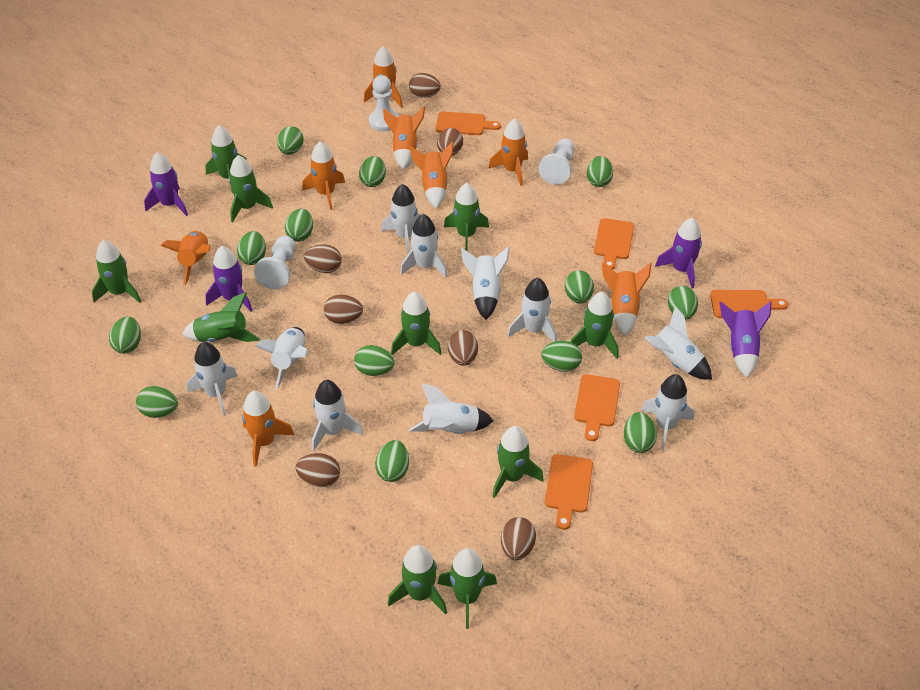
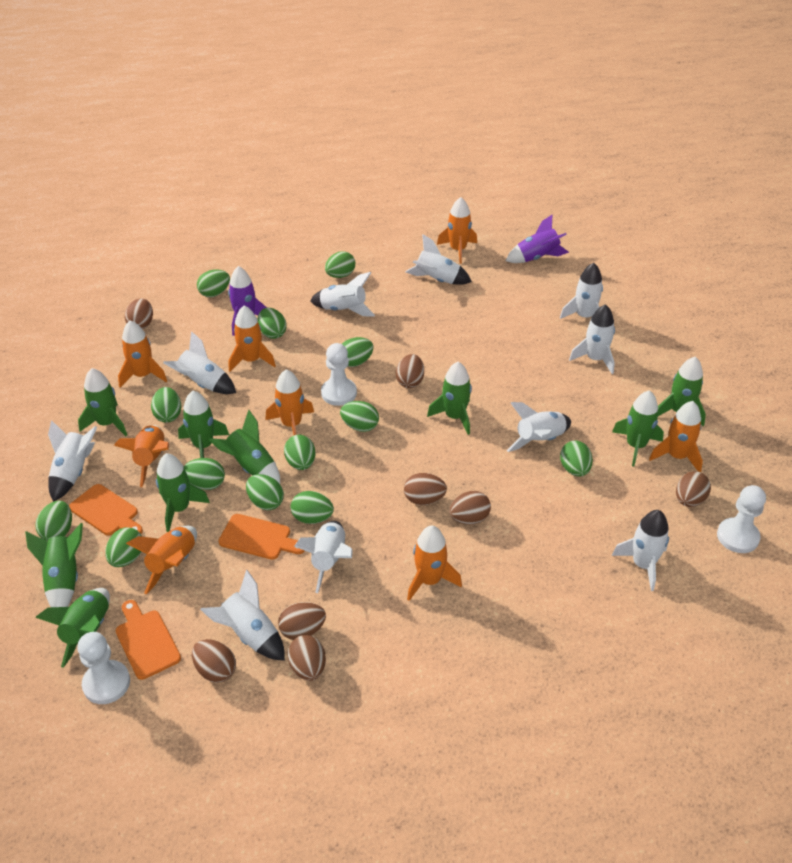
brown egg: [296,453,340,487] [304,244,342,273] [324,295,363,324] [409,73,441,98] [437,128,463,156] [448,330,478,366] [501,517,536,560] = 7 -> [125,298,153,329] [192,639,236,683] [278,602,326,640] [288,635,326,681] [396,354,424,388] [404,473,447,505] [449,491,491,524] [676,471,711,507] = 8
green rocket: [92,240,141,303] [182,292,260,342] [205,125,246,193] [229,155,273,223] [388,545,447,615] [391,291,441,355] [437,548,497,629] [444,183,489,252] [492,426,544,498] [571,292,618,359] = 10 -> [25,523,83,607] [35,588,110,668] [78,368,127,436] [156,453,210,532] [178,391,229,458] [209,410,280,484] [427,362,472,435] [612,390,664,466] [658,357,706,426] = 9
orange cutting board: [436,112,501,135] [545,454,593,530] [574,374,620,441] [594,218,634,270] [710,290,788,318] = 5 -> [69,484,143,536] [116,600,181,680] [218,514,305,560] = 3
purple rocket: [144,152,188,216] [205,246,253,312] [655,217,702,288] [719,301,772,378] = 4 -> [228,266,267,336] [506,215,569,263] = 2

